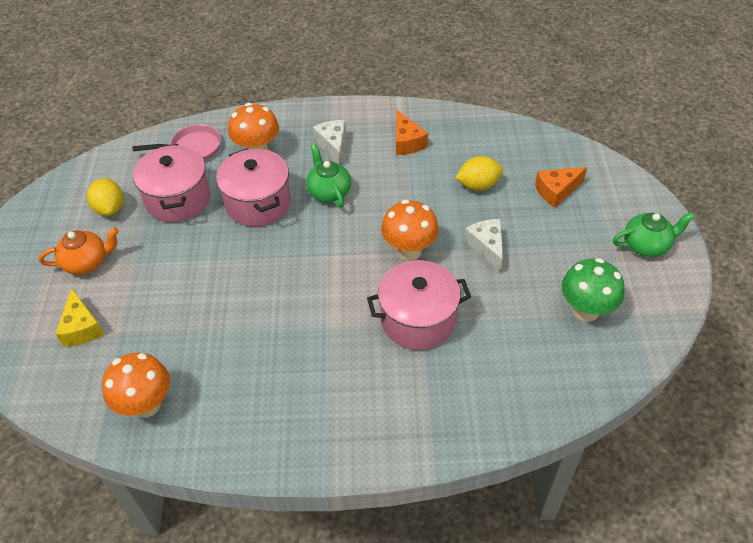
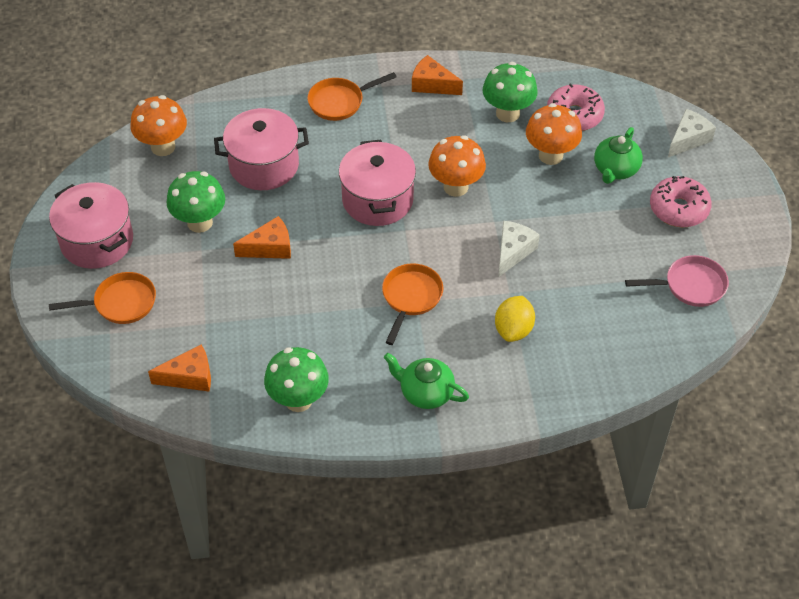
green mushroom: [562,258,625,322] = 1 -> [167,171,225,233] [264,347,329,412] [482,62,538,122] = 3
orange cheese: [396,110,428,155] [535,167,587,208] = 2 -> [148,345,211,391] [233,216,291,259] [412,55,463,95] = 3
orange pan: none = 0 -> [49,272,156,324] [307,72,396,121] [382,263,443,345] = 3
orange teapot: [39,227,119,275] = 1 -> none = 0
pink donut: none = 0 -> [547,83,605,131] [650,176,712,227] = 2
yellow cheese: [56,288,104,347] = 1 -> none = 0
yellow lemon: [87,178,123,216] [455,156,503,191] = 2 -> [495,296,535,342] = 1

